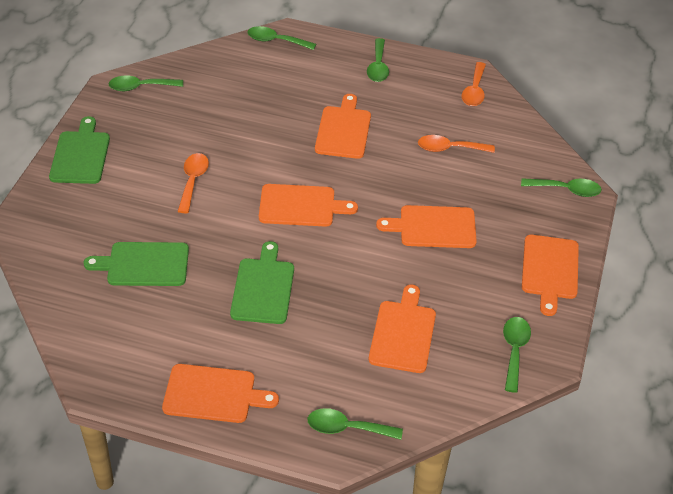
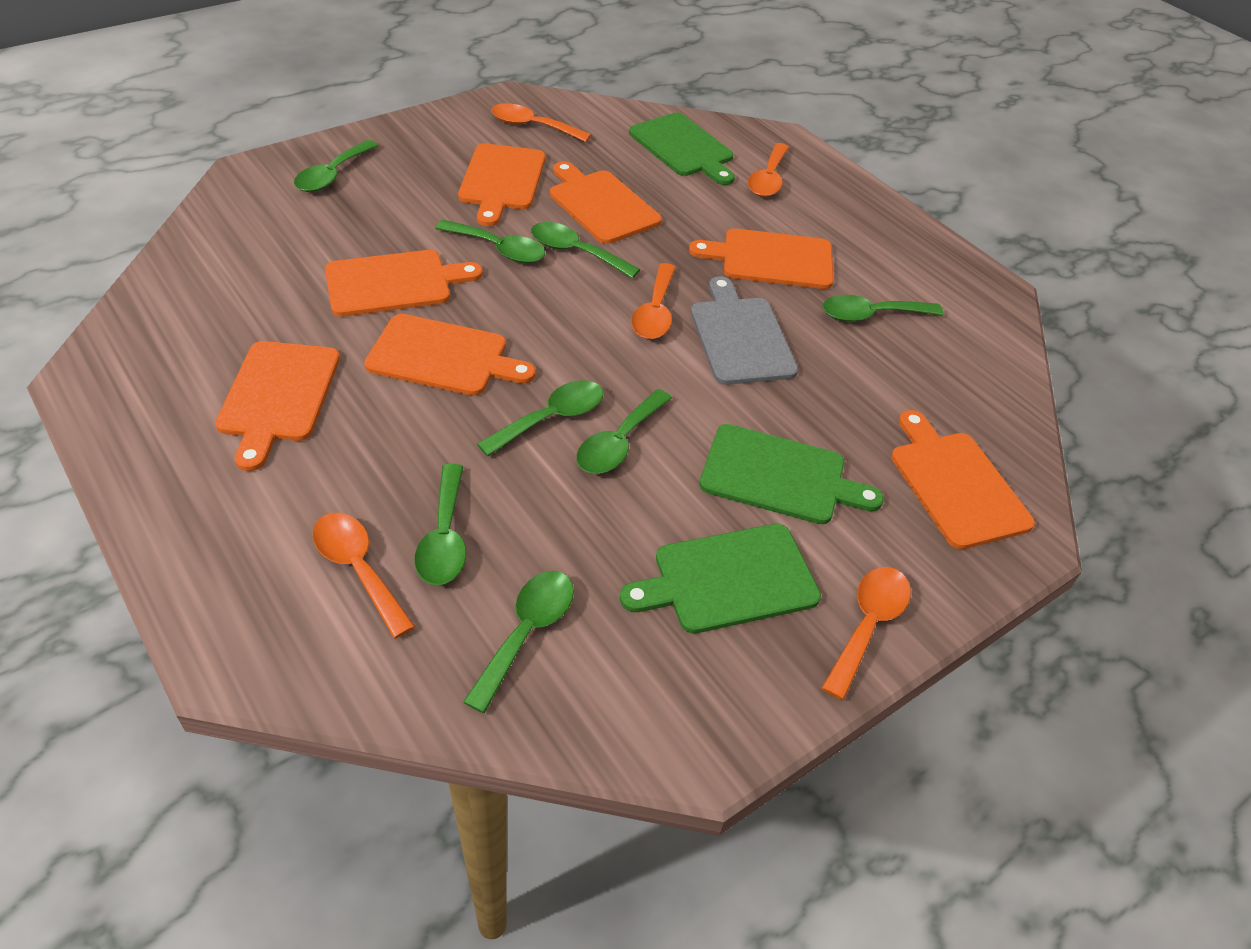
green spoon: [109,76,183,91] [247,26,316,50] [307,408,403,440] [367,38,389,82] [503,317,531,393] [521,178,602,197] = 6 -> [294,140,379,192] [415,464,466,585] [435,220,545,263] [463,571,574,713] [477,380,603,457] [531,222,640,279] [576,389,672,474] [823,295,943,322] = 8
grey cutting board: none = 0 -> [691,276,798,385] = 1
orange cutting board: [162,364,279,423] [259,184,358,227] [315,94,371,159] [369,285,436,373] [376,205,477,248] [522,235,579,316] = 6 -> [215,341,340,471] [325,250,483,317] [364,314,536,396] [458,143,545,226] [550,161,662,244] [689,228,834,289] [891,410,1035,549] = 7
orange spoon: [178,153,209,213] [418,135,495,153] [462,62,486,106] = 3 -> [312,513,415,639] [491,103,591,142] [631,263,676,339] [748,143,789,197] [822,567,911,700] = 5

